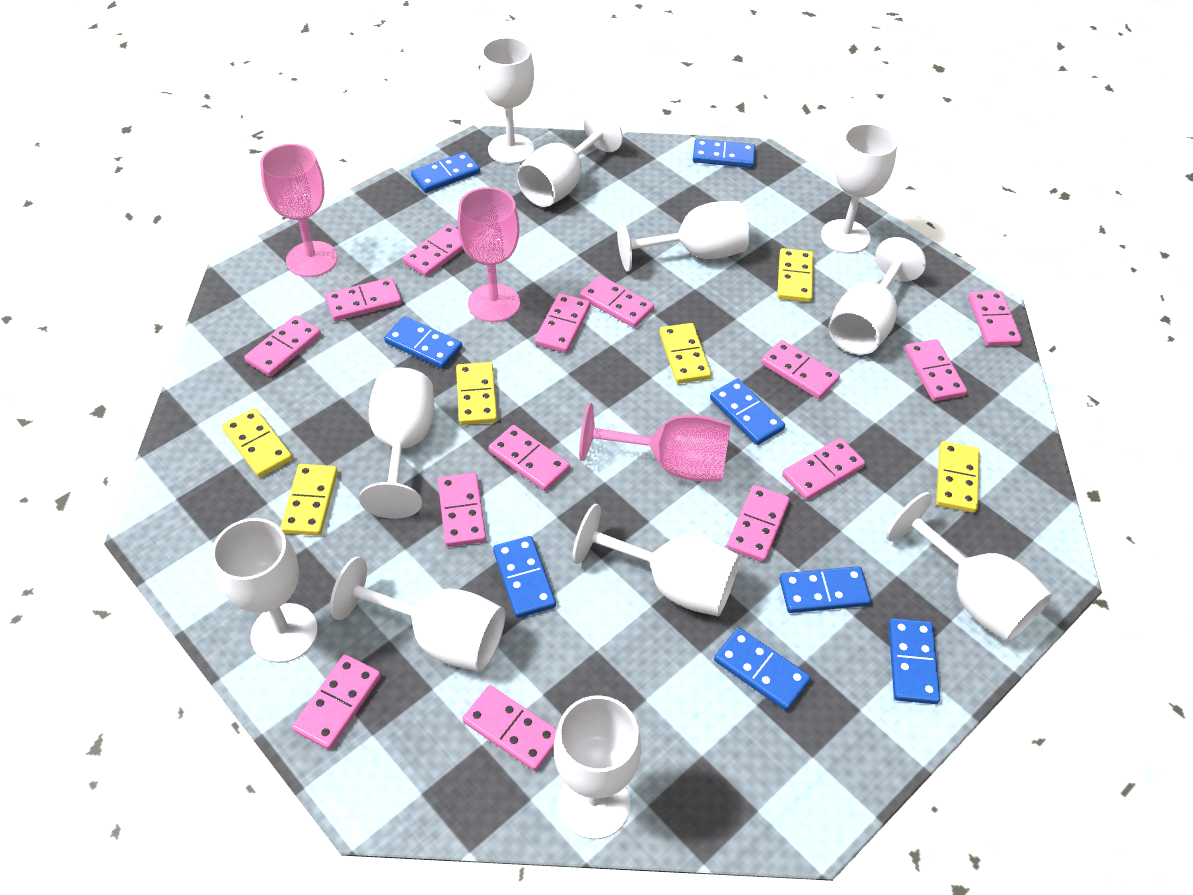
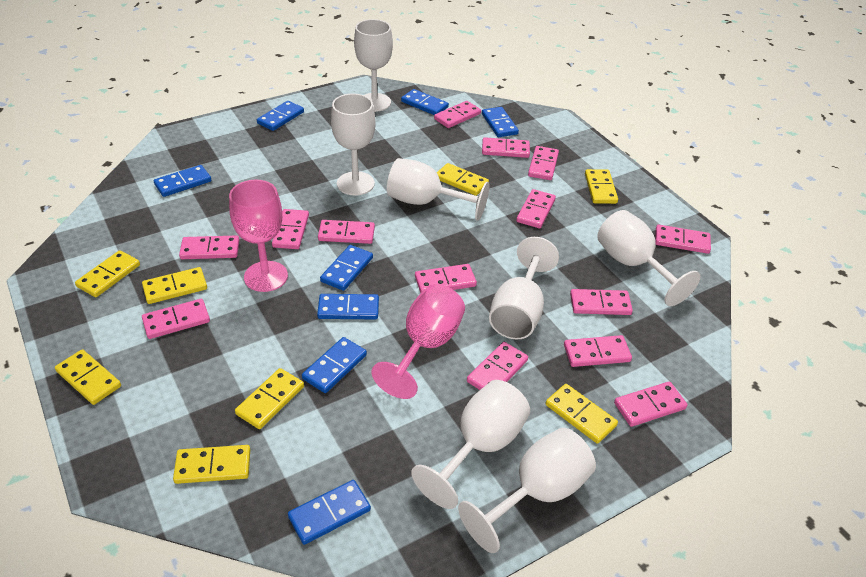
pink goblet: [260,144,338,277] [457,187,520,322] [579,403,731,482] = 3 -> [229,180,288,292] [372,284,465,399] = 2
white goblet: [211,518,318,663] [330,556,505,672] [359,368,434,518] [480,37,534,164] [517,108,623,207] [554,695,641,840] [573,504,740,616] [617,201,749,272] [821,123,897,254] [829,237,926,355] [886,492,1052,642] = 11 -> [331,94,376,196] [354,19,393,112] [387,158,490,221] [411,380,530,509] [458,428,596,553] [489,237,559,340] [597,210,700,306] = 7
yellow domino: [222,408,293,477] [280,464,338,536] [456,362,497,425] [659,323,711,384] [777,248,813,302] [936,441,980,513] = 6 -> [55,349,121,405] [75,250,140,297] [142,267,207,304] [173,445,250,484] [235,368,304,429] [437,163,489,196] [546,384,618,444] [585,169,618,204] = 8

